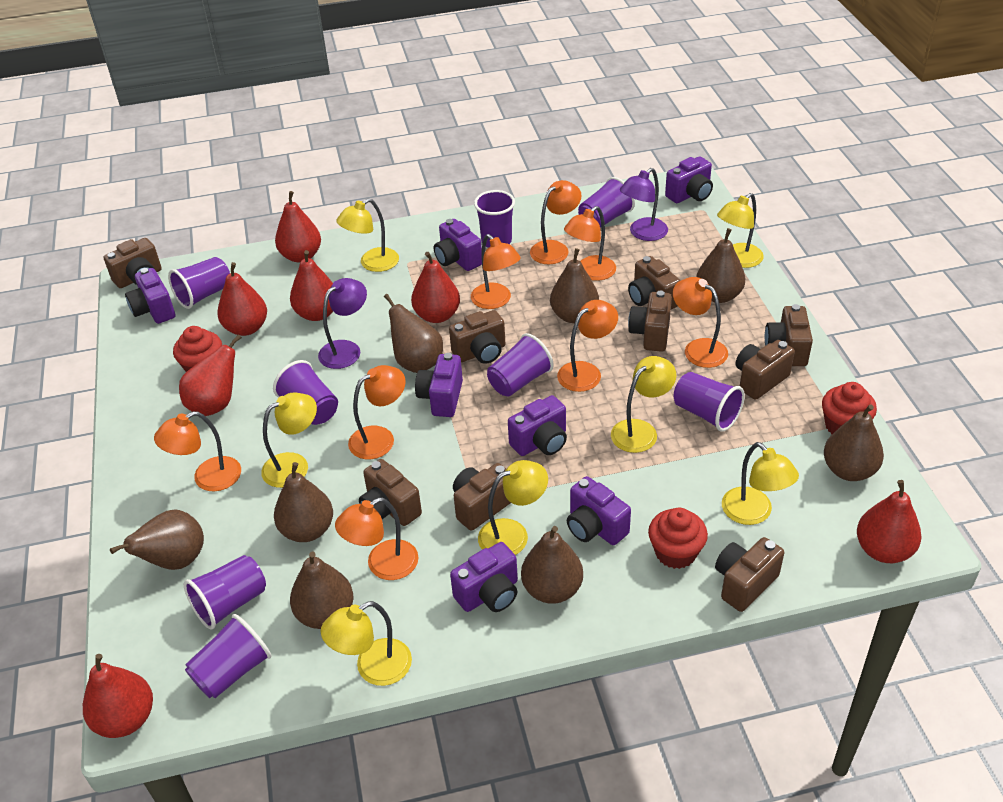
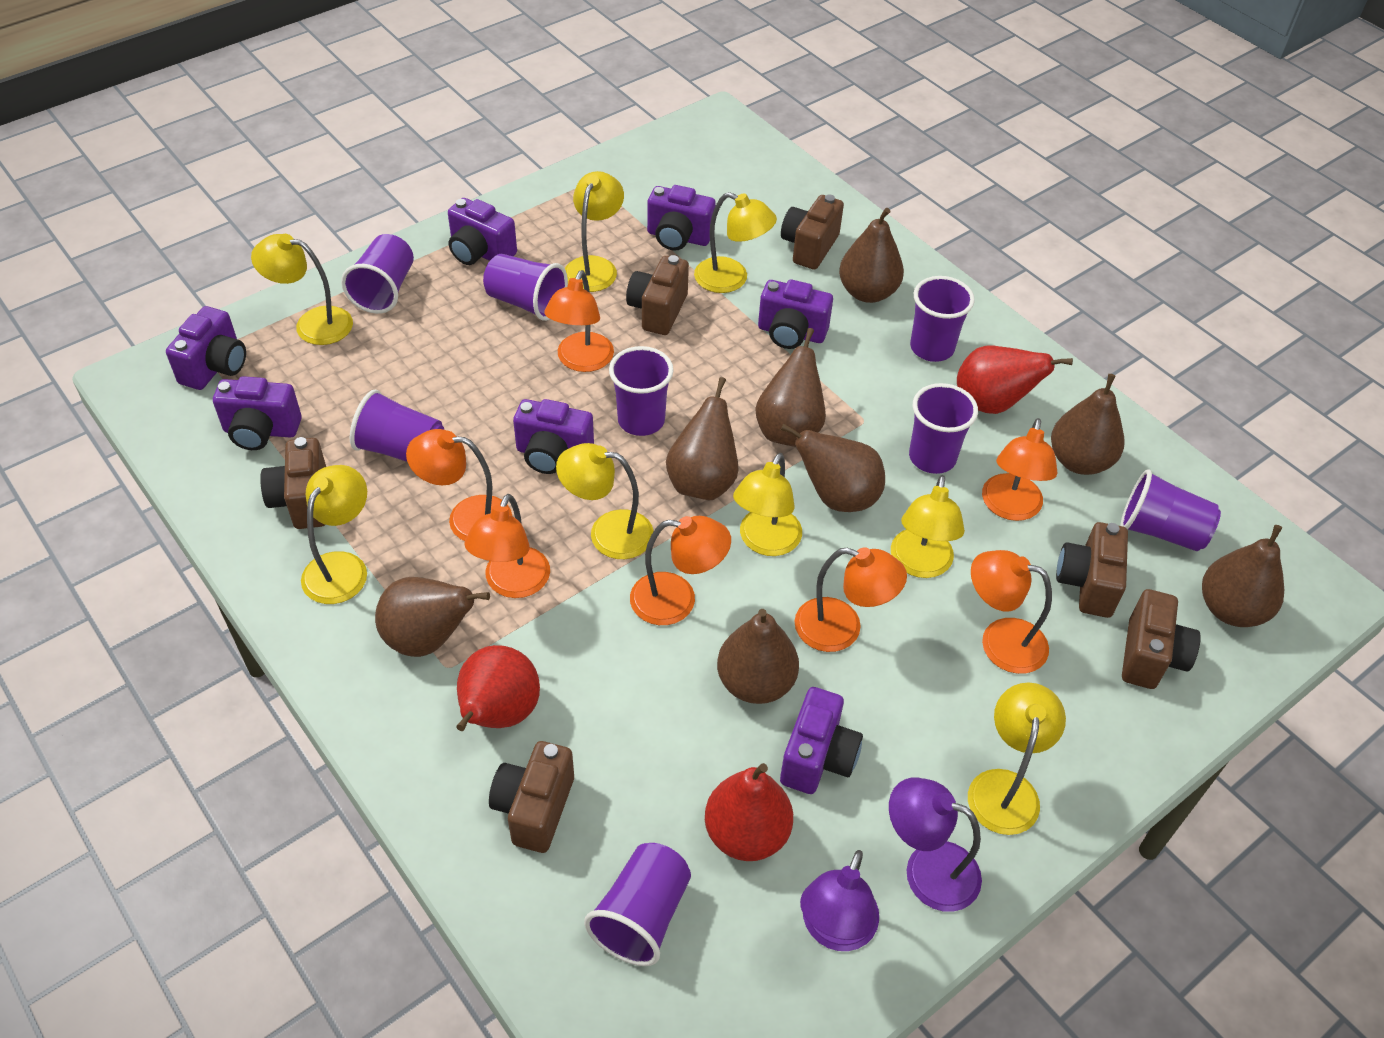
brown camera: [104,238,162,288] [359,459,422,526] [449,310,505,364] [453,463,511,531] [628,256,681,309] [628,290,672,352] [715,537,784,612] [736,340,795,400] [765,304,813,366] = 9 -> [260,437,326,529] [489,741,574,853] [626,255,689,335] [781,194,844,270] [1056,522,1128,618] [1122,589,1201,689] = 6
orange lamp: [154,411,241,491] [335,498,419,580] [348,365,406,459] [471,234,521,309] [530,180,581,264] [557,300,618,392] [564,206,616,281] [673,277,728,368] = 8 -> [406,429,512,541] [464,494,550,598] [544,270,614,372] [630,516,731,625] [794,547,907,652] [971,550,1052,674] [982,418,1057,521] = 7
red cupcake: [173,326,222,372] [648,508,708,569] [822,382,877,434] = 3 -> none = 0
red pear: [83,654,153,738] [179,334,242,416] [217,262,267,336] [275,191,321,262] [290,250,333,321] [411,252,460,323] [857,480,922,563] = 7 -> [456,645,540,731] [705,763,793,861] [957,346,1073,414] = 3
yellow lamp: [261,392,317,488] [321,601,412,686] [336,199,399,272] [478,460,548,555] [611,356,676,453] [717,193,764,268] [722,442,799,525] = 7 -> [251,234,353,345] [301,465,367,604] [556,443,654,559] [565,171,624,292] [694,192,777,293] [733,453,802,556] [891,475,965,578] [968,682,1066,835] = 8

